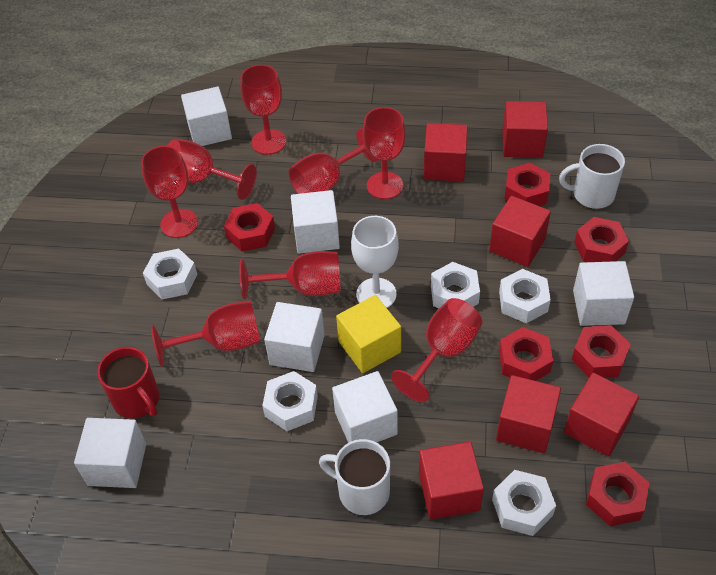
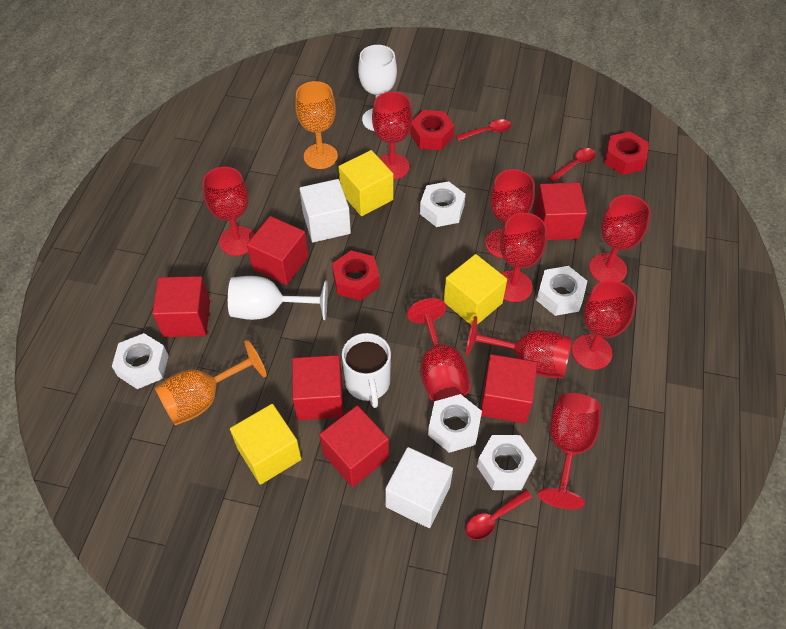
orange goblet: none = 0 -> [155,340,267,426] [295,81,338,169] = 2
red goblet: [141,146,198,238] [151,301,261,367] [167,138,257,200] [239,251,341,300] [240,65,286,155] [288,128,378,194] [363,107,406,199] [391,298,482,402] = 8 -> [202,167,255,256] [372,92,413,180] [407,298,471,401] [466,316,572,379] [485,169,535,259] [500,213,547,302] [538,393,601,510] [572,280,636,370] [589,195,651,282] = 9
red mug: [97,347,159,418] = 1 -> none = 0
red nut: [224,203,275,251] [499,327,553,381] [504,163,551,206] [572,325,631,378] [574,217,629,262] [586,462,650,526] = 6 -> [332,251,380,301] [410,110,454,150] [604,132,649,175] = 3
red spoon: none = 0 -> [456,119,511,141] [466,489,532,540] [549,148,596,182] = 3
white cube: [74,418,146,488] [181,87,232,146] [264,302,325,372] [291,190,340,253] [332,371,398,443] [573,261,634,326] = 6 -> [300,179,351,242] [385,447,453,528] = 2
white goblet: [351,216,399,308] = 1 -> [228,276,328,320] [358,45,397,131] = 2
white mug: [319,439,390,515] [559,144,625,209] = 2 -> [342,333,391,408] = 1
yellow cube: [336,295,401,373] = 1 -> [230,404,302,485] [339,150,393,216] [444,254,507,325] = 3

